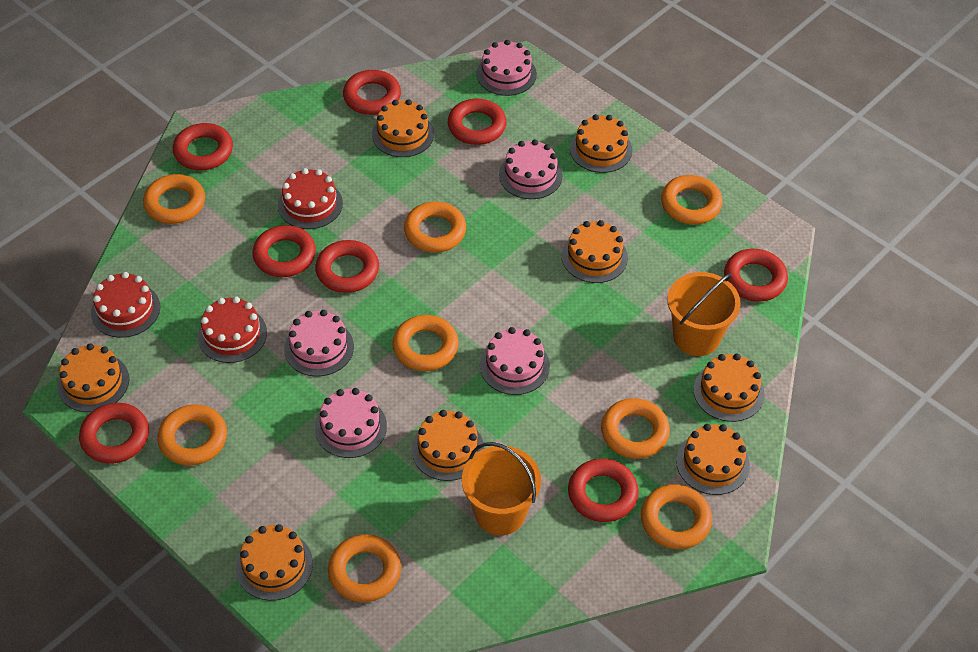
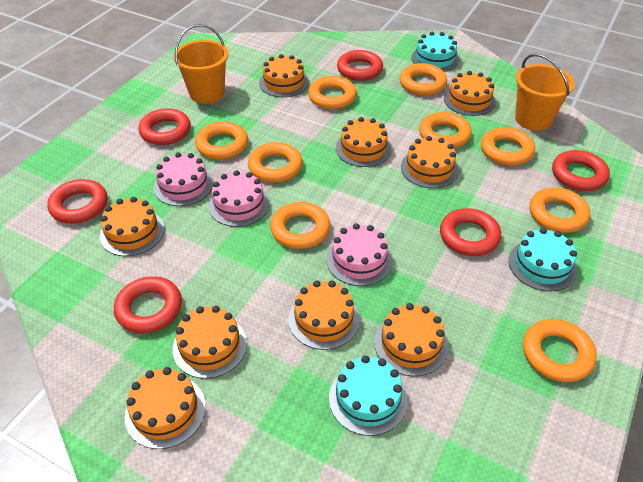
orange cake: [57,343,129,412] [236,524,313,601] [372,99,434,157] [411,410,484,481] [562,220,628,283] [570,114,633,173] [676,424,750,495] [693,354,765,422] = 8 -> [100,197,165,256] [125,367,206,449] [173,306,247,379] [259,54,309,97] [288,280,360,350] [336,117,392,167] [374,303,448,376] [401,136,459,188] [444,71,496,116] = 9
orange ring: [143,174,205,224] [157,405,227,465] [328,534,401,602] [393,315,459,371] [404,202,466,253] [601,398,670,459] [641,484,712,549] [661,175,723,225] = 8 -> [195,121,248,159] [248,142,302,182] [270,202,330,249] [308,76,357,109] [400,63,447,95] [419,112,472,148] [481,127,535,166] [523,319,597,382] [530,187,590,233] = 9
pink cake: [284,310,354,377] [315,388,387,458] [476,40,537,96] [480,327,550,395] [499,140,563,199] = 5 -> [154,152,213,206] [208,170,269,227] [326,223,392,286] = 3
red cake: [91,272,160,338] [197,297,267,363] [278,168,343,229] = 3 -> none = 0
red ring: [79,403,149,464] [173,123,233,170] [252,225,316,277] [315,240,379,293] [343,70,401,115] [448,99,506,145] [568,459,639,522] [724,249,788,302] = 8 -> [47,179,108,224] [114,276,182,334] [138,108,191,145] [337,50,383,81] [440,208,501,256] [552,150,610,191] = 6
turquoise cake: none = 0 -> [329,355,408,436] [411,32,459,72] [509,228,577,291] = 3

